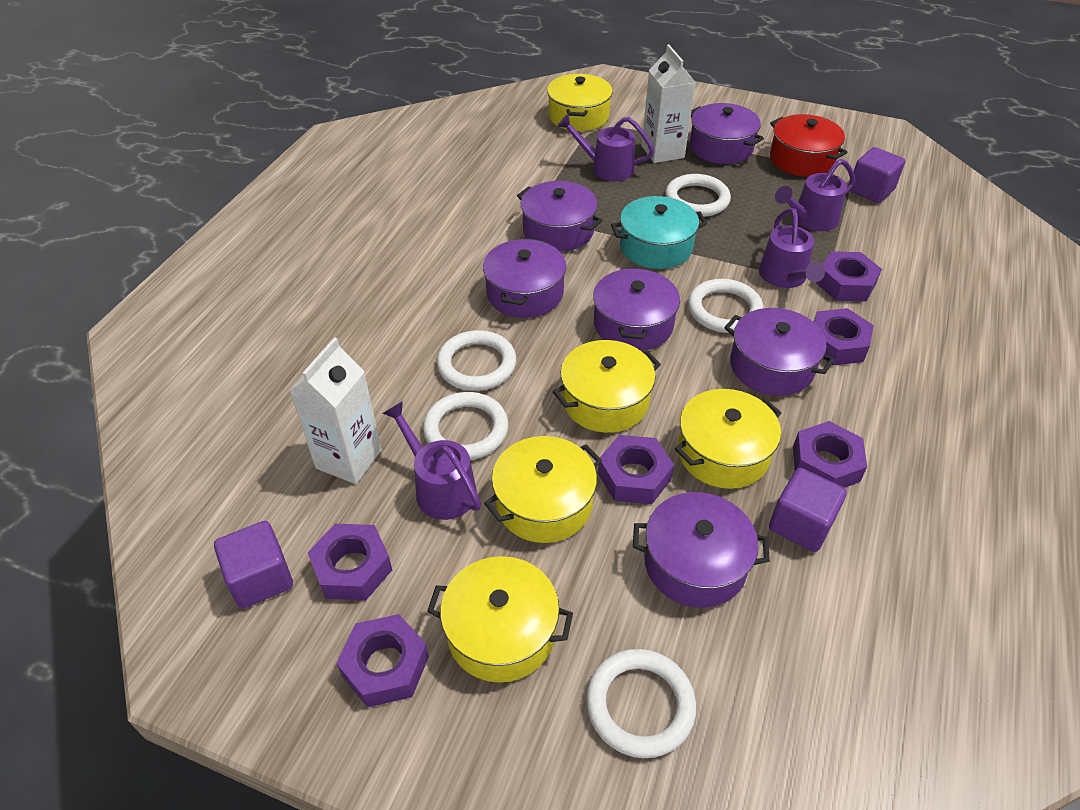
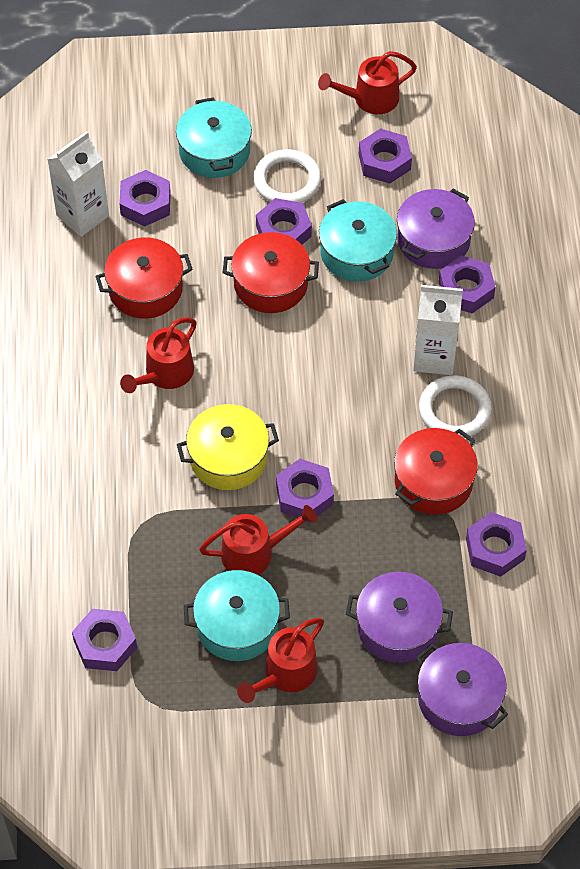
purple cube: [214,521,293,609] [769,468,847,552] [849,147,905,203] = 3 -> none = 0
purple nut: [308,523,392,600] [336,614,429,707] [598,435,674,504] [793,421,867,488] [814,308,874,366] [816,251,882,301] = 6 -> [72,609,137,671] [119,170,171,227] [256,198,312,245] [276,459,334,518] [359,128,412,184] [439,255,495,313] [466,512,527,577] = 7
purple pot: [483,238,566,318] [517,181,603,252] [593,267,680,351] [633,492,770,608] [690,103,764,164] [724,308,835,396] = 6 -> [346,572,453,663] [397,189,475,269] [416,643,508,736] = 3
purple watering can: [382,401,481,520] [557,114,655,181] [759,208,825,288] [775,159,855,231] = 4 -> none = 0
red pot: [770,114,847,177] = 1 -> [96,238,193,319] [223,232,319,313] [394,428,478,515] = 3
red watering can: none = 0 -> [120,317,197,393] [199,505,317,575] [237,618,324,703] [318,51,417,114] = 4
turquoise pot: [611,196,707,269] = 1 -> [176,97,252,178] [184,570,290,661] [319,199,397,281] = 3
white ring: [423,392,509,460] [437,330,516,391] [586,649,696,758] [665,174,731,217] [688,279,763,333] = 5 -> [253,149,321,203] [419,375,492,438] = 2
yellow pot: [427,556,573,682] [484,436,602,543] [547,74,613,131] [553,340,661,433] [675,389,781,489] = 5 -> [177,404,279,490] = 1

